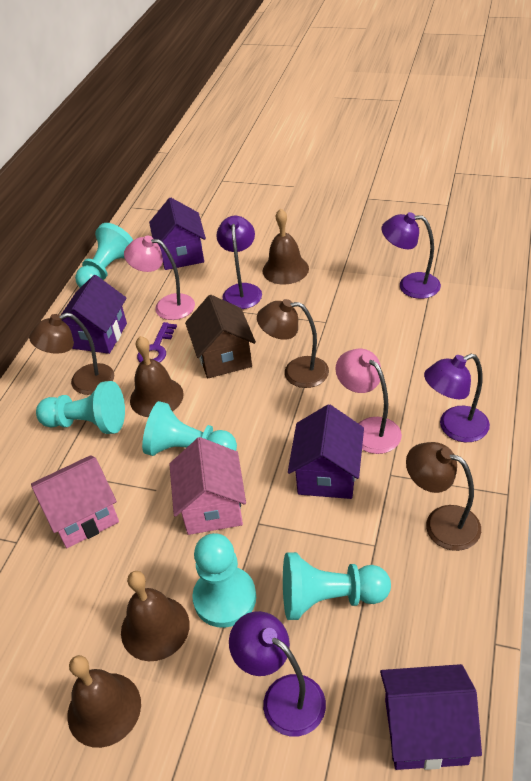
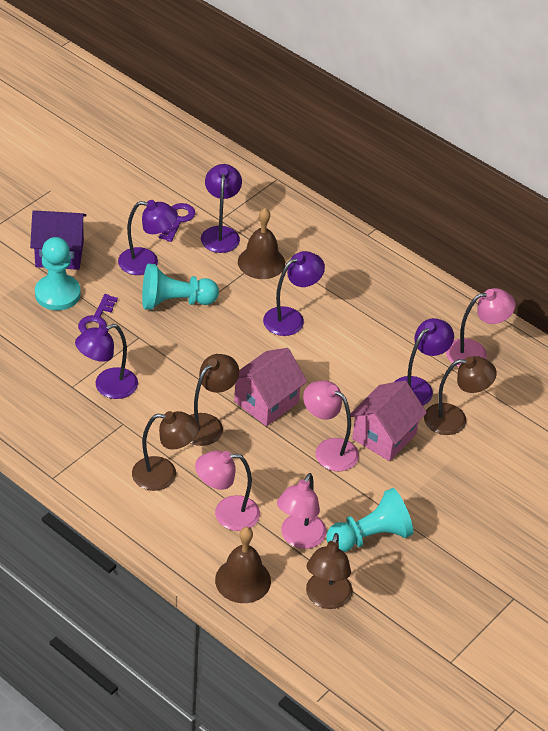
brown bell: [68,655,141,748] [121,571,190,661] [130,336,184,417] [263,208,309,285] = 4 -> [215,527,271,603] [238,208,285,279] = 2
brown house: [185,295,256,378] = 1 -> none = 0
brown lamp: [29,313,114,395] [257,299,329,388] [406,442,481,551] = 3 -> [132,411,199,491] [190,354,239,446] [306,533,353,609] [424,356,497,435] = 4
pink lamp: [124,236,195,320] [335,349,402,454] = 2 -> [195,450,260,531] [277,473,326,549] [303,380,359,471] [446,288,516,367] = 4
purple house: [61,275,127,354] [149,198,206,270] [288,404,364,499] [380,664,482,770] = 4 -> [30,210,87,270] = 1
purple key: [137,322,177,363] = 1 -> [78,294,118,333] [159,203,195,242] = 2
purple lamp: [217,216,262,309] [229,611,326,737] [382,212,441,299] [424,354,490,442] = 4 -> [75,324,138,399] [118,200,178,275] [201,164,242,253] [263,251,325,336] [395,318,454,406] = 5
turquoise pawn: [36,381,125,434] [75,223,133,288] [142,401,237,456] [192,533,256,628] [283,552,391,620] = 5 -> [35,237,81,310] [142,264,219,310] [326,488,413,552] = 3

